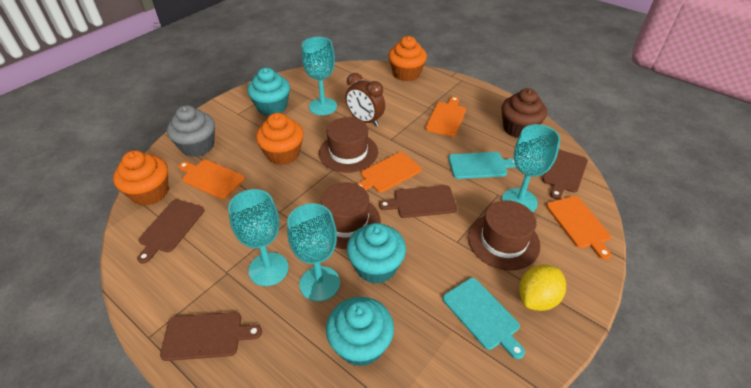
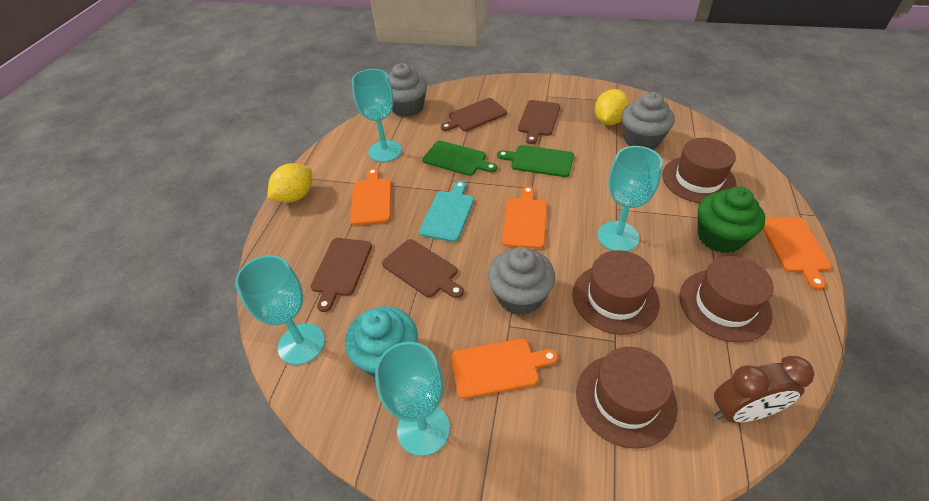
brown cupcake: [501,88,547,138] = 1 -> none = 0
brown hat: [319,117,378,173] [321,182,381,249] [468,200,541,270] = 3 -> [572,250,660,335] [576,347,678,449] [662,138,737,203] [680,256,774,343] = 4
green cupcake: none = 0 -> [698,187,765,253] = 1
green cutting board: none = 0 -> [423,140,497,176] [497,145,574,177] = 2
grey cupcake: [167,105,215,157] = 1 -> [388,63,427,117] [488,247,555,315] [622,92,675,149] = 3
orange cupcake: [113,150,168,206] [256,113,304,165] [388,36,427,81] = 3 -> none = 0
turquoise cupcake: [247,68,290,116] [326,297,394,366] [347,223,406,284] = 3 -> [345,307,418,378] = 1
turquoise cutting board: [443,278,525,359] [449,152,516,179] = 2 -> [419,181,474,242] = 1
yellow lemon: [519,264,566,311] = 1 -> [267,163,312,202] [595,89,630,125] = 2

